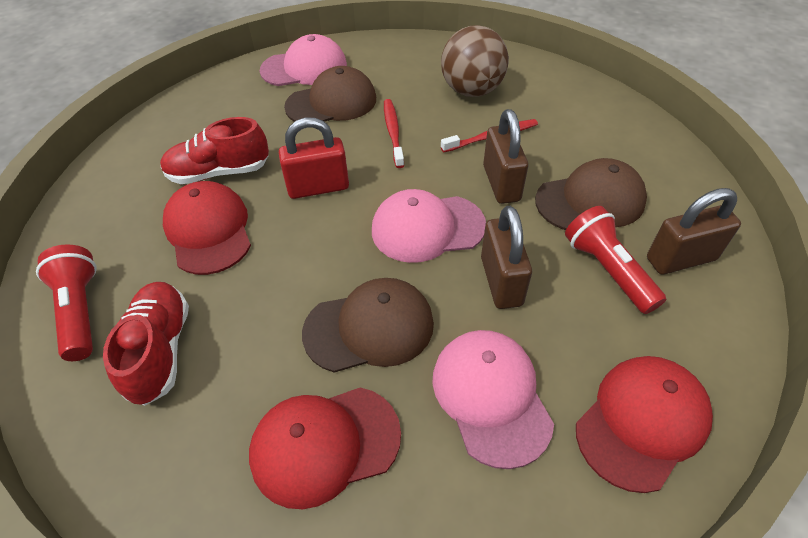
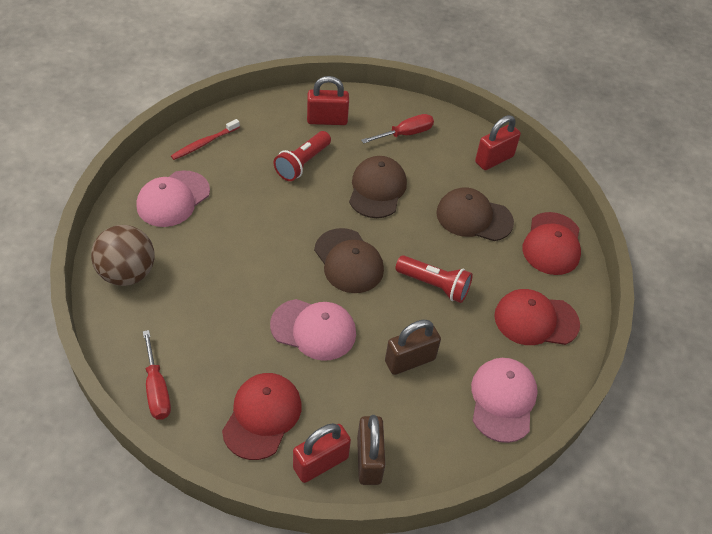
brown padlock: [481,206,532,309] [483,109,528,204] [647,188,741,275] = 3 -> [357,415,386,485] [385,320,441,375] = 2
red padlock: [279,118,349,199] = 1 -> [293,423,351,483] [307,76,349,125] [475,115,521,170] = 3
red screwdriver: none = 0 -> [143,330,171,420] [361,114,434,144] = 2
red shoe: [103,282,189,406] [160,117,269,184] = 2 -> none = 0
red toothbrush: [384,99,404,168] [441,119,538,152] = 2 -> [171,119,240,160] = 1

